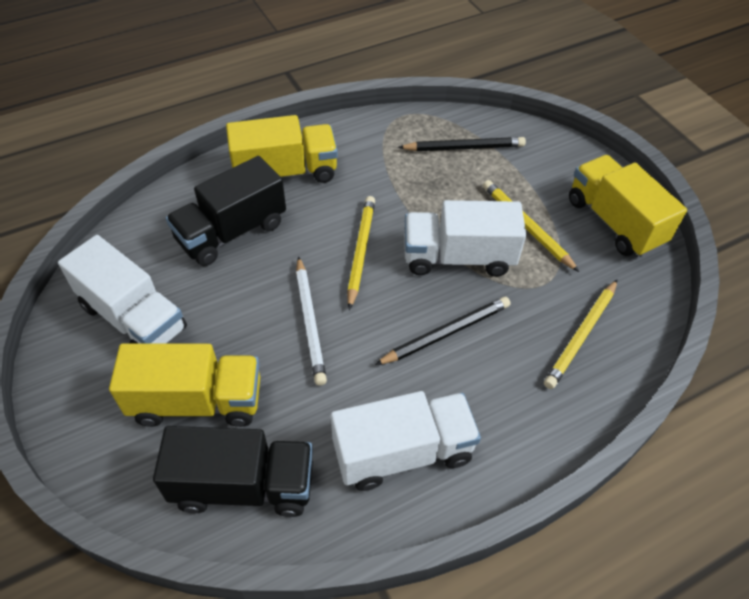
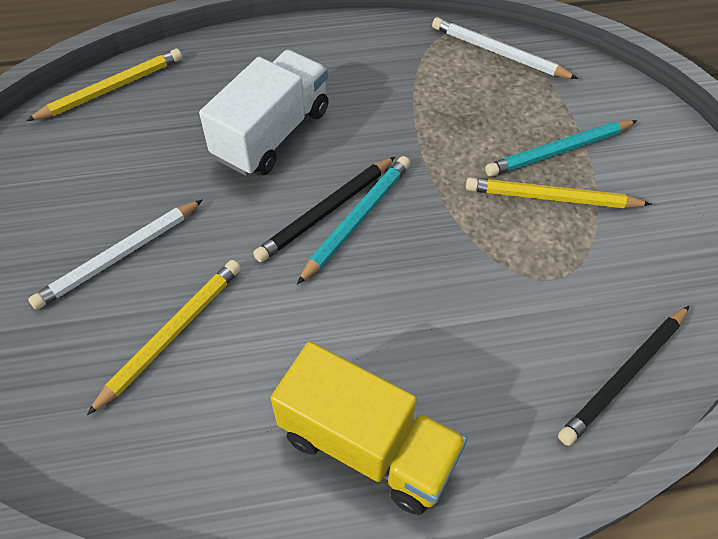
black truck: [153,426,313,517] [166,156,286,266] = 2 -> none = 0
turquoise pencil: none = 0 -> [297,156,410,284] [485,120,637,177] = 2
white pencil: [296,256,327,386] = 1 -> [28,199,203,310] [432,17,578,79] = 2
white truck: [58,235,187,344] [331,391,481,491] [405,200,526,277] = 3 -> [199,50,329,176] = 1
yellow truck: [109,343,260,427] [226,115,338,183] [569,155,687,257] = 3 -> [271,341,467,515] = 1

